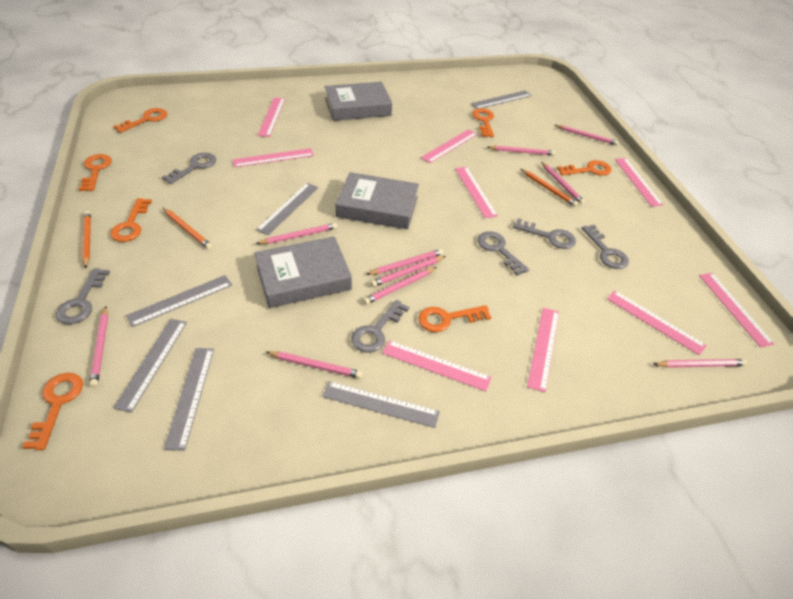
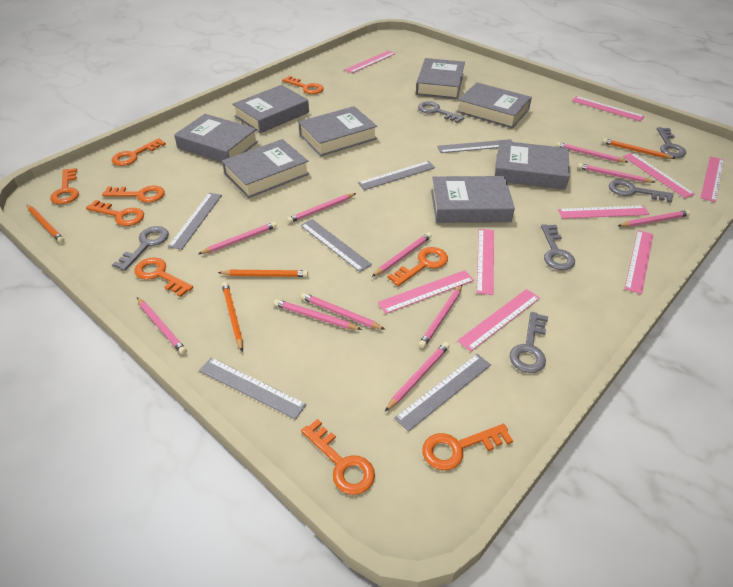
grey book: [254,236,352,308] [325,82,392,121] [336,172,419,229] = 3 -> [174,114,258,162] [222,139,309,198] [233,85,309,133] [299,106,377,156] [416,58,465,99] [431,176,515,223] [457,82,532,128] [495,141,570,189] = 8
orange key: [22,373,83,450] [79,154,112,191] [110,198,152,242] [113,108,167,133] [418,305,491,332] [472,108,494,137] [557,160,611,176] = 7 -> [50,168,79,204] [86,200,144,226] [102,186,165,202] [112,138,166,166] [134,257,193,297] [282,76,324,94] [301,419,375,495] [388,247,448,286] [422,424,513,470] = 9
orange pencil: [82,211,91,269] [163,208,212,249] [521,169,578,207] = 3 -> [27,205,65,243] [218,270,308,277] [222,282,243,351] [602,138,676,159] = 4
pink pencil: [89,307,108,387] [256,223,337,244] [266,351,362,379] [363,267,437,304] [366,249,444,275] [371,256,446,287] [487,145,555,156] [541,162,585,205] [555,125,619,146] [654,359,747,368] = 10 -> [137,297,187,354] [198,222,277,254] [274,299,362,330] [287,193,356,223] [301,293,385,330] [372,233,432,277] [385,342,450,411] [418,285,462,348] [556,142,628,163] [578,163,655,183] [618,210,690,227] = 11

